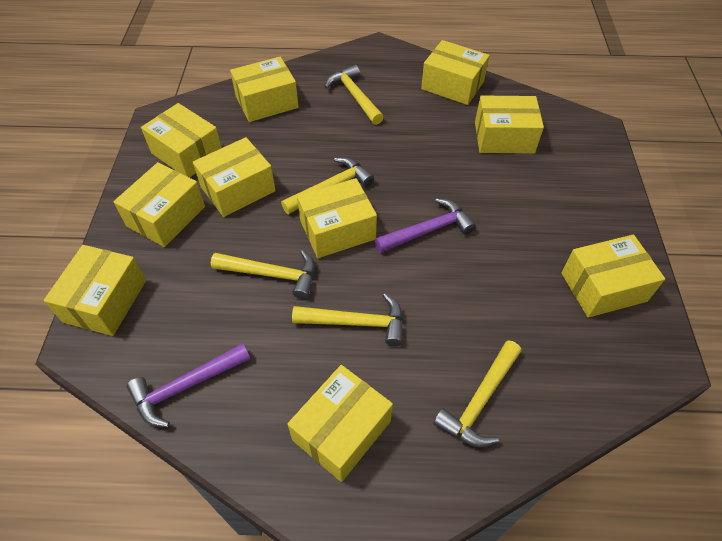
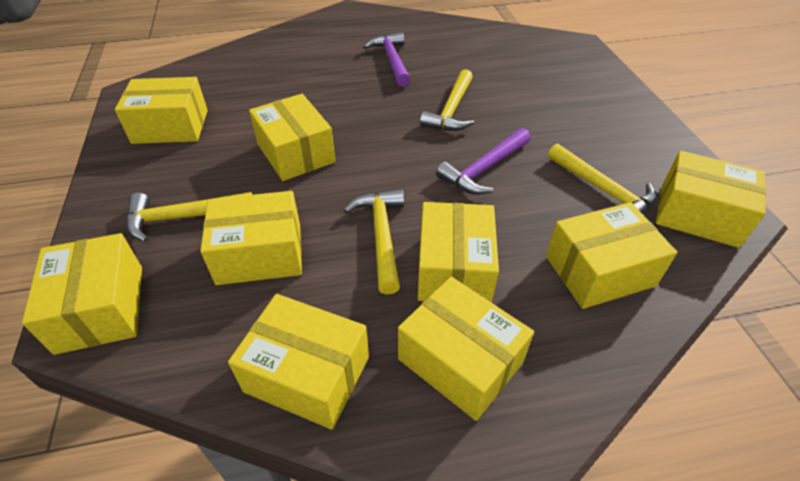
yellow box: [44,245,146,336] [113,162,205,247] [141,103,222,178] [193,137,276,217] [230,57,299,122] [287,365,393,482] [297,178,377,258] [421,40,490,105] [475,96,544,153] [561,235,665,318] = 10 -> [22,233,142,355] [115,77,208,144] [200,191,302,285] [228,294,369,430] [249,94,336,181] [398,277,534,421] [418,202,499,303] [546,202,677,309] [656,151,766,248] = 9
yellow hammer: [211,250,315,299] [281,157,374,214] [292,293,403,346] [325,65,384,125] [433,340,521,447] = 5 -> [126,192,252,242] [343,188,404,294] [420,69,474,131] [548,144,657,214] = 4

